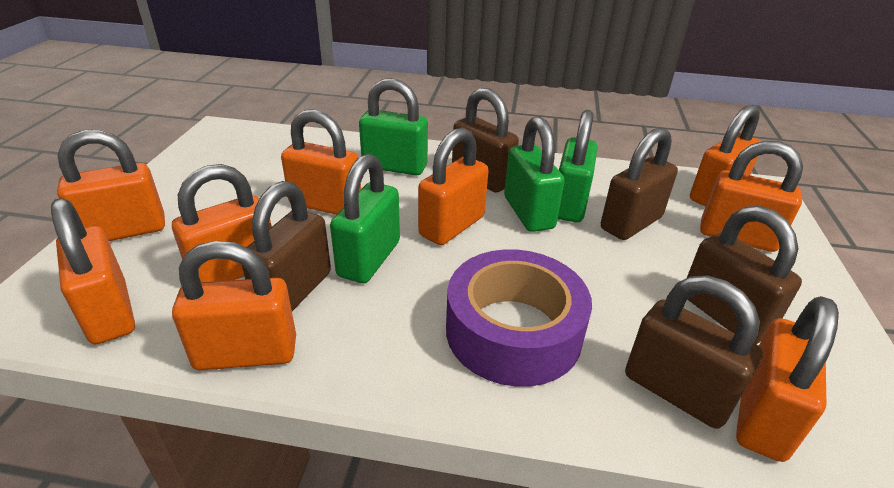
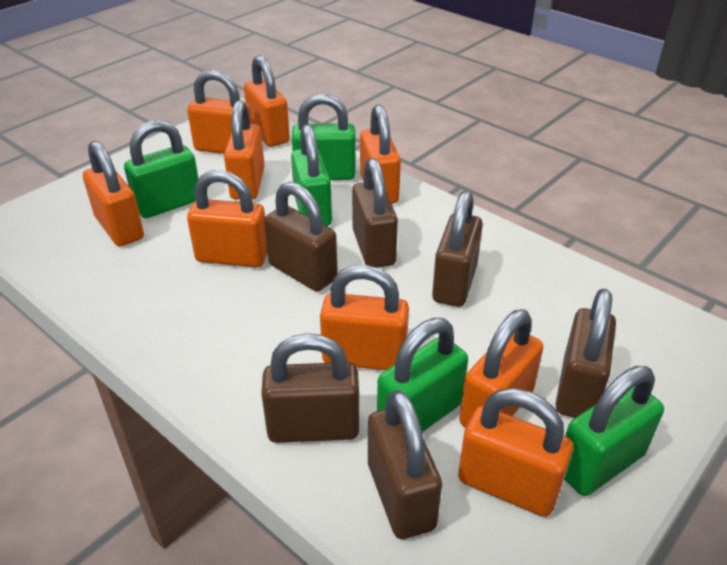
brown padlock: [242,181,331,311] [452,88,519,193] [601,127,678,240] [625,275,763,429] [687,206,802,344] = 5 -> [261,333,359,443] [264,182,338,291] [352,158,398,268] [368,390,442,539] [432,191,483,307] [556,289,616,418] = 6
green padlock: [330,154,400,283] [359,78,428,176] [504,116,565,232] [558,110,598,222] = 4 -> [124,120,199,218] [291,124,332,226] [292,93,356,180] [377,318,468,432] [564,366,664,496] = 5
purple tape: [446,249,592,387] = 1 -> none = 0

